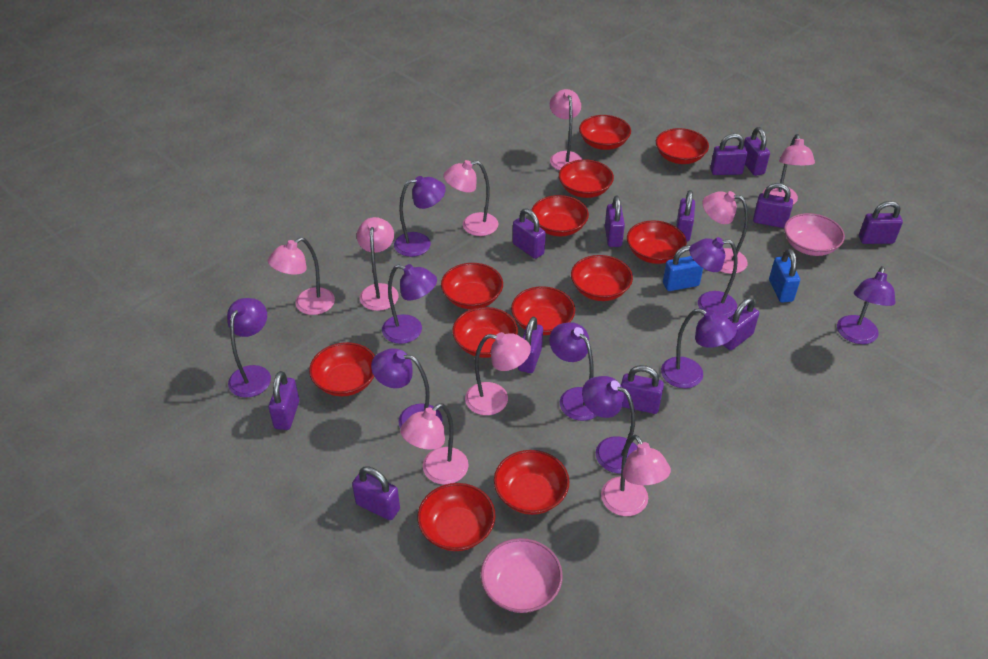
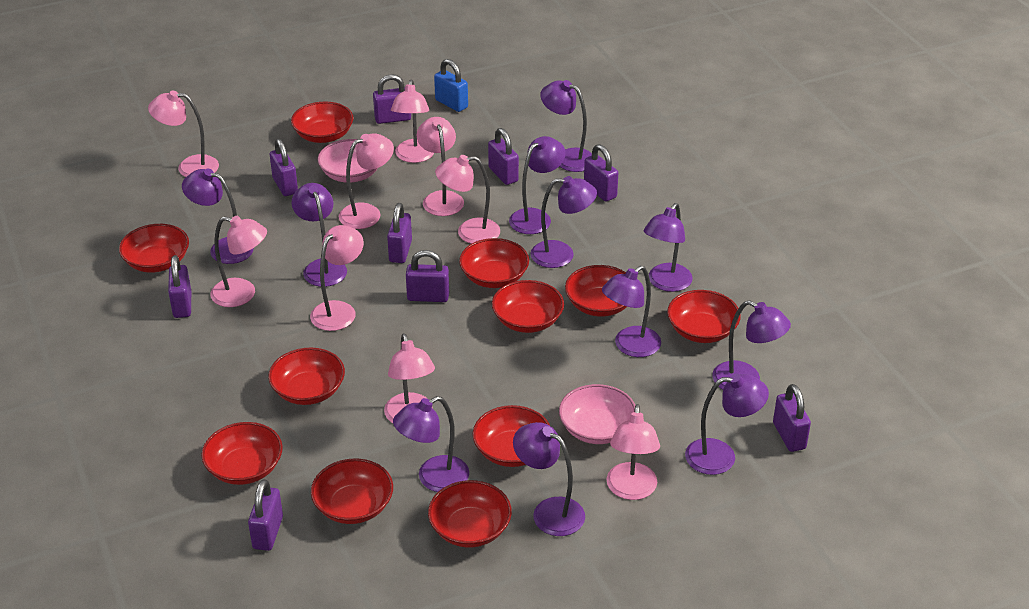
blue padlock: [663,245,703,291] [769,249,800,303] = 2 -> [434,59,468,112] = 1
purple lamp: [227,298,271,398] [371,348,443,429] [382,264,437,344] [394,176,446,257] [549,322,597,421] [582,376,637,473] [661,308,737,388] [689,237,738,317] [837,266,895,344] = 9 -> [182,168,254,264] [292,183,347,287] [393,396,469,492] [509,136,565,234] [513,422,585,536] [530,176,597,268] [540,80,592,172] [602,266,661,357] [644,203,693,292] [685,374,769,475] [712,300,791,390] = 11
purple padlock: [268,371,299,430] [352,466,400,520] [513,208,546,259] [518,317,543,373] [605,196,625,247] [621,365,664,414] [676,190,695,242] [710,133,747,175] [723,298,759,350] [744,127,770,176] [753,183,793,228] [859,201,903,244] = 12 -> [168,255,191,318] [248,479,283,551] [270,139,298,196] [373,74,411,124] [387,203,412,263] [406,250,449,302] [488,128,519,185] [584,144,618,201] [773,384,811,452] = 9
red bowl: [309,342,375,396] [418,483,496,551] [441,263,503,309] [452,307,518,358] [494,450,569,515] [511,286,575,335] [532,195,589,236] [559,159,614,198] [571,255,633,301] [579,115,631,150] [627,220,687,264] [656,128,709,164] = 12 -> [119,224,189,273] [201,422,283,485] [268,347,345,405] [291,101,353,143] [311,458,393,524] [428,480,512,548] [459,238,529,288] [472,405,550,467] [492,280,564,333] [565,265,627,317] [667,290,741,343] = 11

